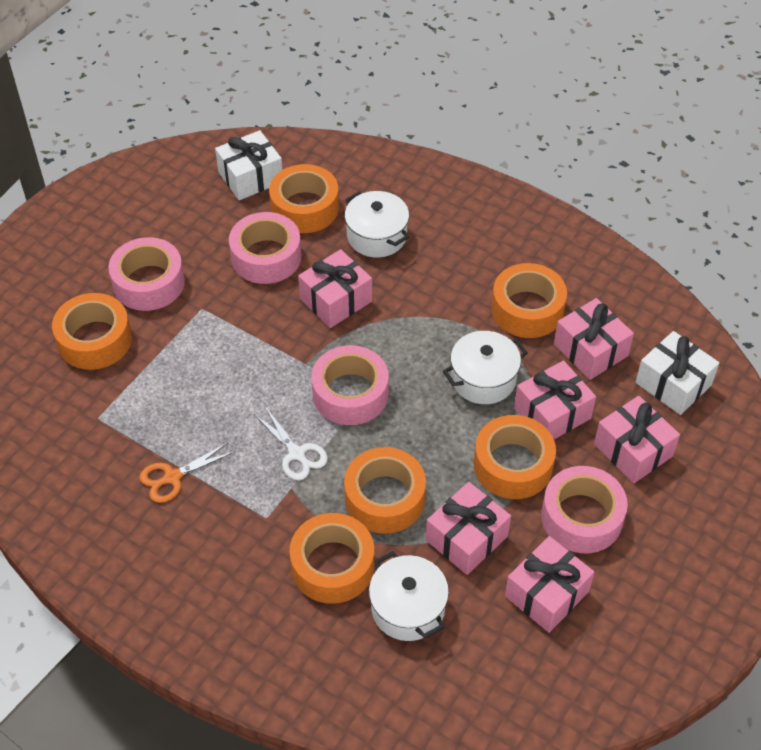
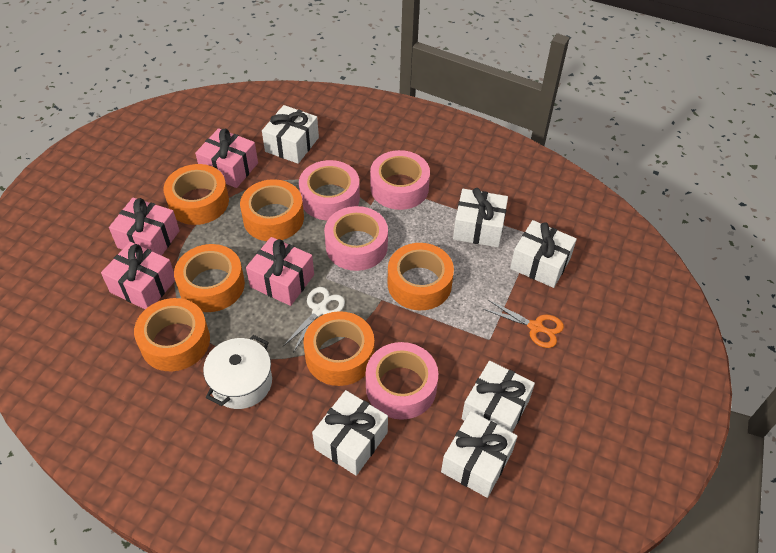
pink gift: [298,249,372,328] [426,482,511,575] [505,536,595,633] [514,361,596,439] [554,298,634,380] [594,396,680,483] = 6 -> [101,242,175,309] [109,198,180,256] [195,128,258,188] [246,237,314,306] = 4
white gift: [215,130,282,200] [636,331,719,415] = 2 -> [262,105,319,164] [312,390,388,476] [441,411,517,498] [453,188,508,247] [462,361,535,432] [510,220,577,288] = 6
white pot: [344,191,409,257] [369,551,449,641] [443,331,528,404] = 3 -> [203,335,272,409] = 1

